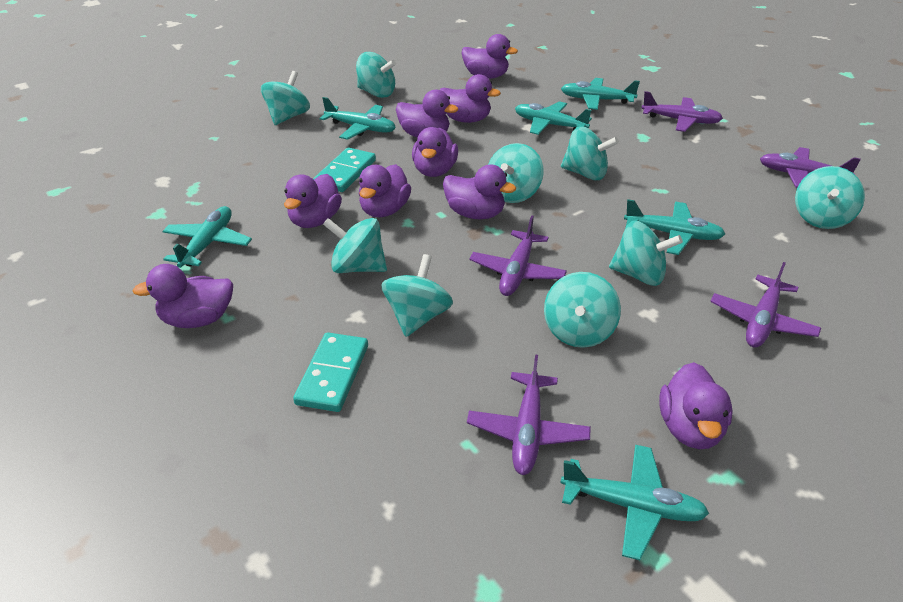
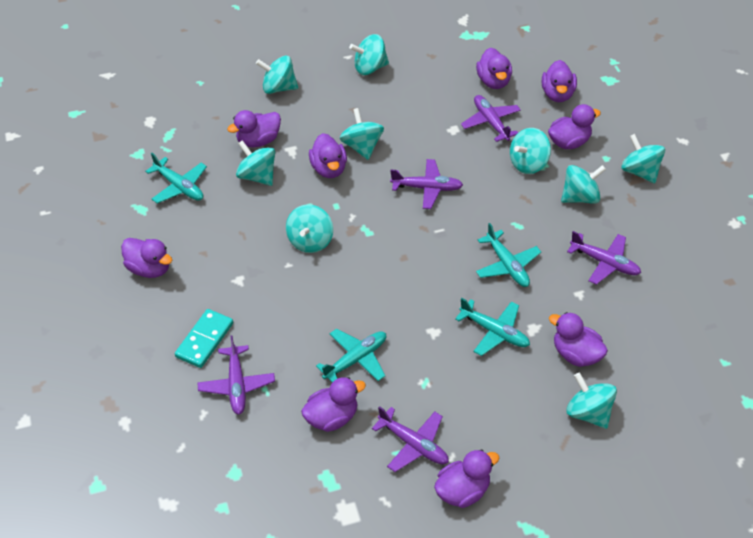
turquoise domino: [293,332,368,412] [313,147,376,192] = 2 -> [175,309,233,368] = 1
turquoise plane: [162,206,252,268] [320,97,396,140] [515,101,592,135] [561,78,640,110] [561,445,709,560] [624,199,725,255] = 6 -> [145,153,207,203] [316,329,386,383] [455,298,530,356] [476,223,541,287] = 4

